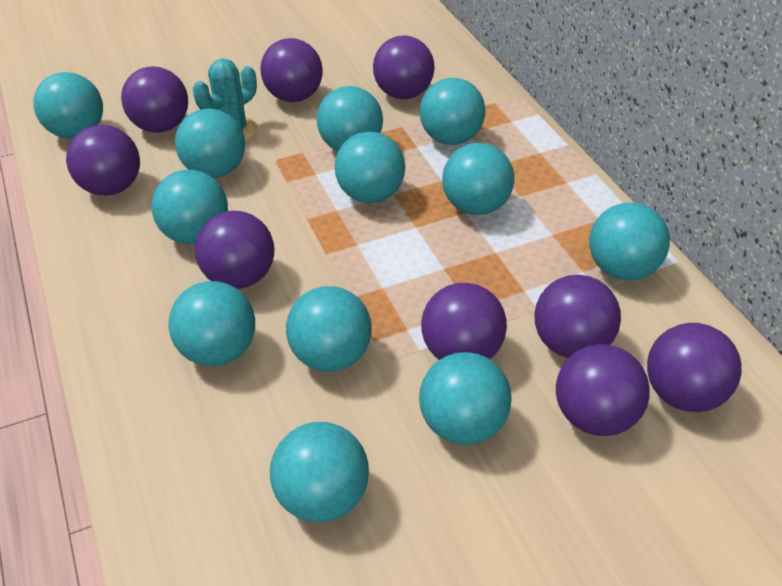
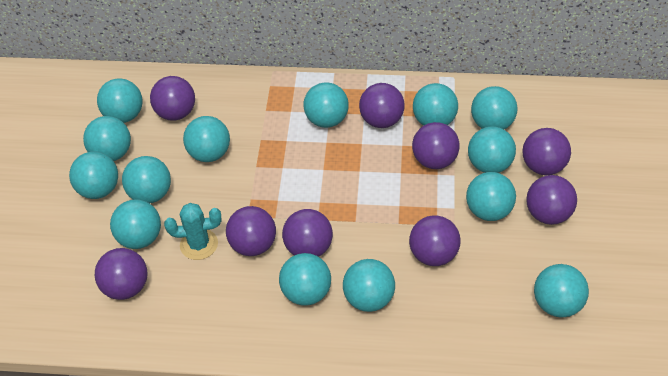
turquoise ball: [33,72,103,139] [152,170,228,244] [169,281,255,366] [175,108,245,178] [270,422,369,523] [286,286,372,372] [317,86,383,151] [335,132,405,203] [419,352,512,445] [420,78,485,145] [442,143,514,215] [589,202,670,280] = 12 -> [69,152,118,199] [83,116,131,161] [97,78,143,123] [110,200,161,249] [122,156,171,203] [183,116,230,162] [279,253,331,306] [303,82,349,128] [343,259,395,312] [413,83,458,126] [466,172,516,221] [468,126,516,173] [471,86,517,130] [534,264,589,317] = 14

